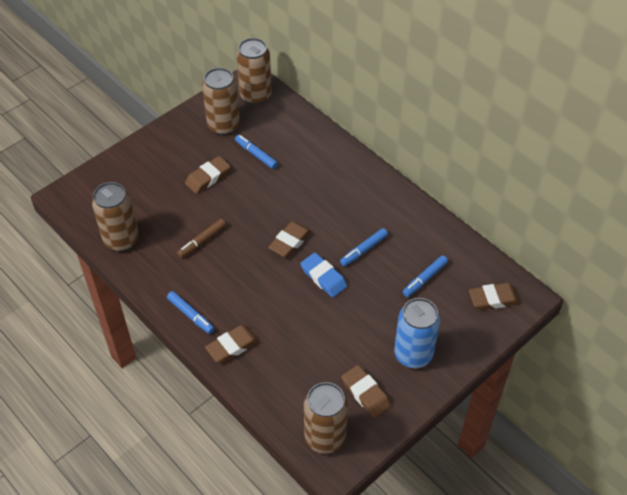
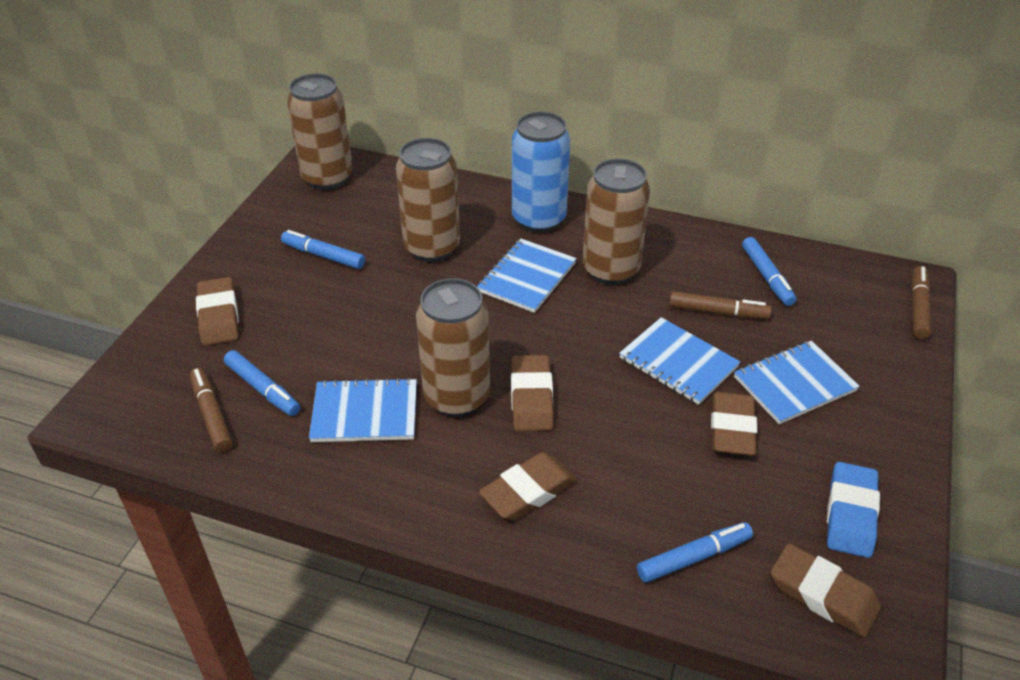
blue notebook: none = 0 -> [309,378,417,442] [477,239,577,313] [619,317,740,405] [734,341,860,424] = 4
brown marker: [177,219,226,258] = 1 -> [190,368,232,452] [669,291,771,319] [911,266,931,339] = 3

